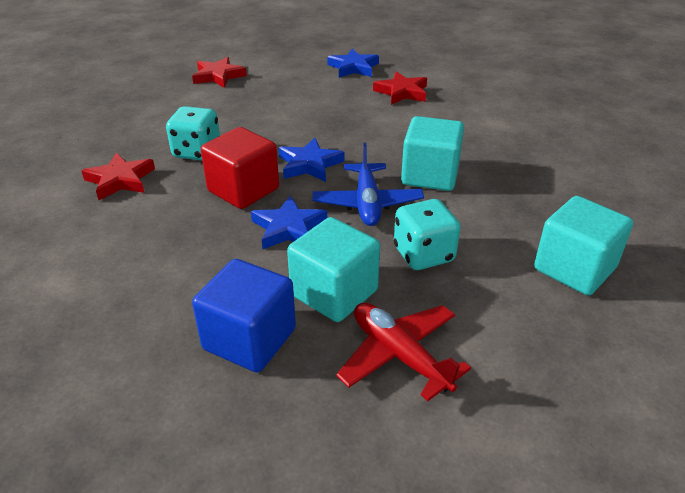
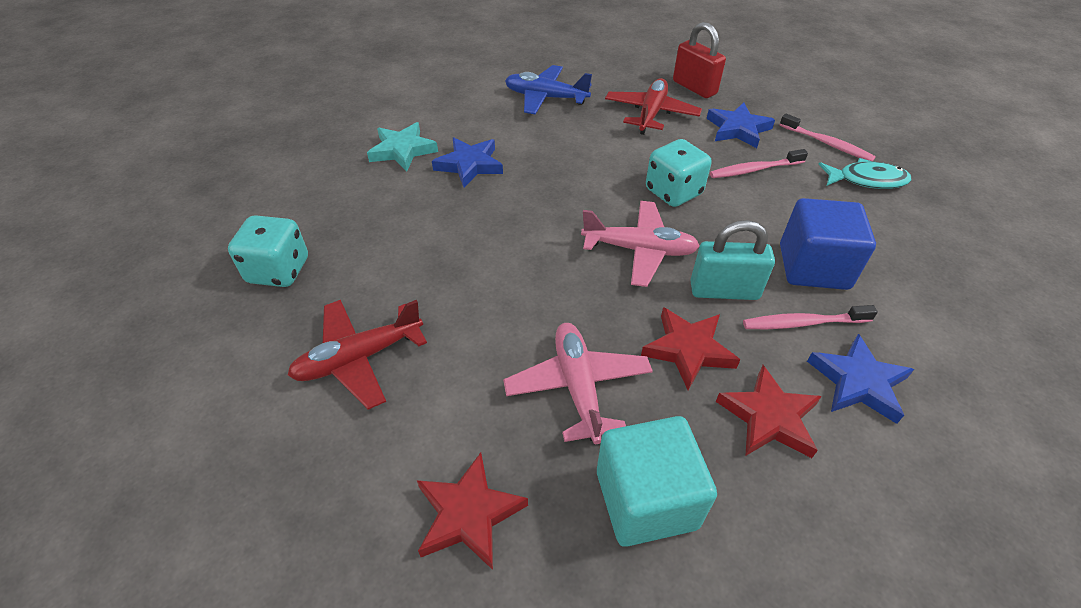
pink plane: none = 0 -> [503,323,653,444] [581,201,700,287] = 2
pink toothbrush: none = 0 -> [710,149,808,178] [743,305,878,329] [780,113,876,162] = 3
red cube: [201,127,279,209] = 1 -> none = 0
red padlock: none = 0 -> [673,22,726,98] = 1
red plane: [336,303,471,401] = 1 -> [287,300,427,410] [605,78,702,135] = 2
turquoise cube: [287,217,380,322] [401,116,464,191] [534,196,633,296] = 3 -> [597,416,717,547] = 1
turquoise fish: none = 0 -> [818,158,911,189] = 1
turquoise padlock: none = 0 -> [690,220,775,300] = 1
turquoise star: none = 0 -> [367,122,438,171] = 1

